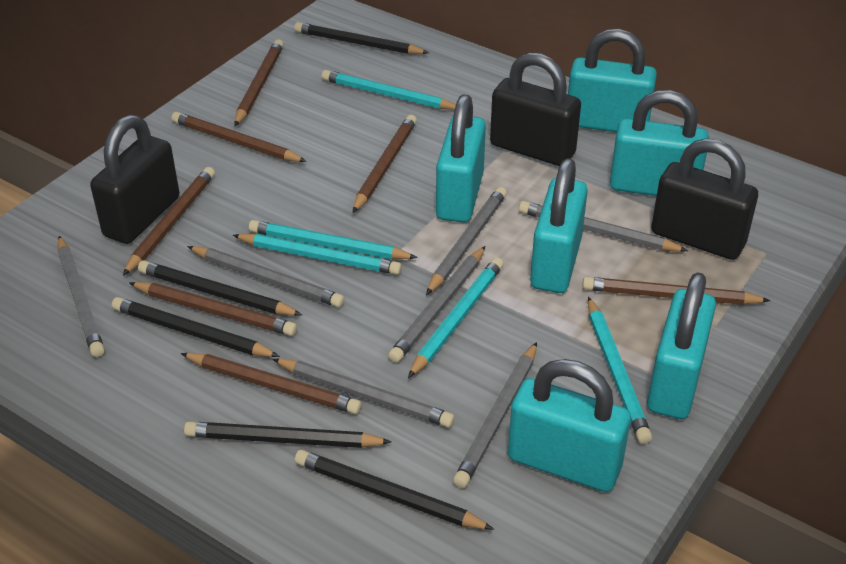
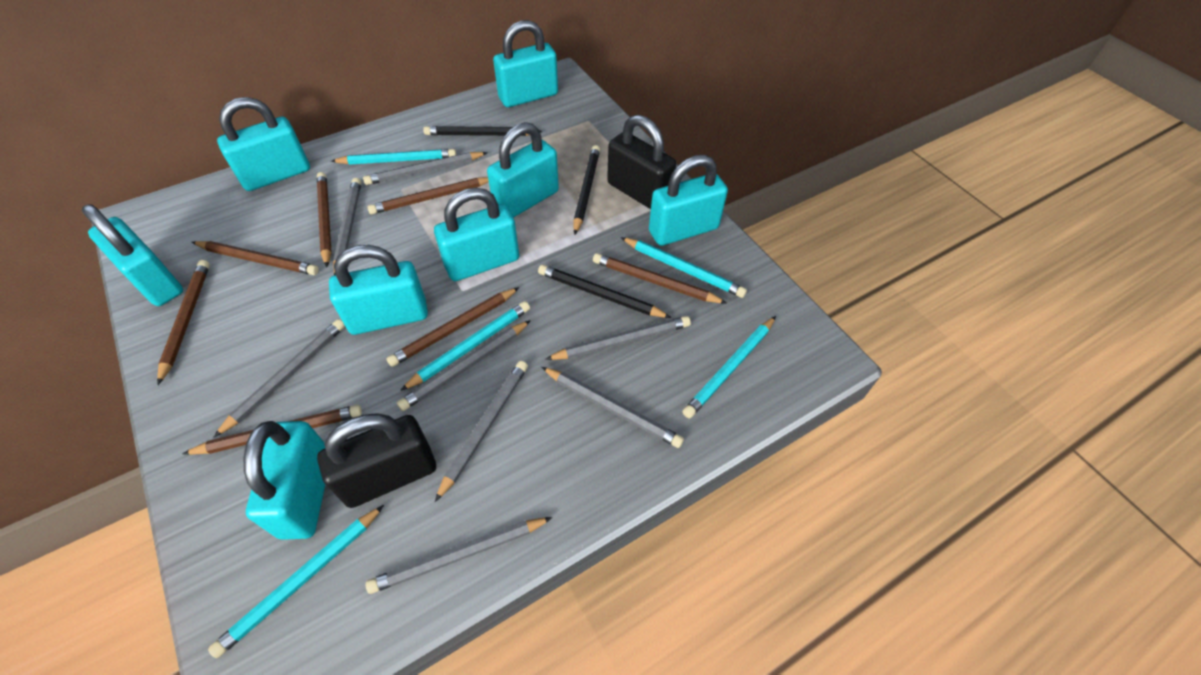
black padlock: [90,115,179,244] [490,52,581,166] [651,138,758,260] = 3 -> [317,413,436,508] [607,115,676,209] = 2
black pencil: [112,297,280,357] [138,260,302,316] [184,422,392,448] [294,22,429,54] [295,450,494,530] = 5 -> [423,126,543,136] [538,265,671,318] [573,145,600,235] = 3
grey pencil: [58,236,105,357] [187,246,344,307] [273,359,454,427] [388,246,485,363] [426,187,507,295] [453,342,537,488] [519,201,688,252] = 7 -> [214,319,345,437] [333,178,361,275] [363,152,488,185] [366,517,553,594] [397,320,531,411] [435,361,528,502] [541,367,684,448] [545,316,691,360] = 8
turquoise padlock: [436,95,486,223] [508,359,631,492] [530,158,588,293] [568,29,657,132] [610,90,709,196] [647,272,716,419] = 6 -> [82,204,183,306] [217,97,310,191] [244,421,325,540] [329,245,428,335] [434,188,519,281] [487,122,559,218] [493,20,558,107] [649,155,728,246] = 8

